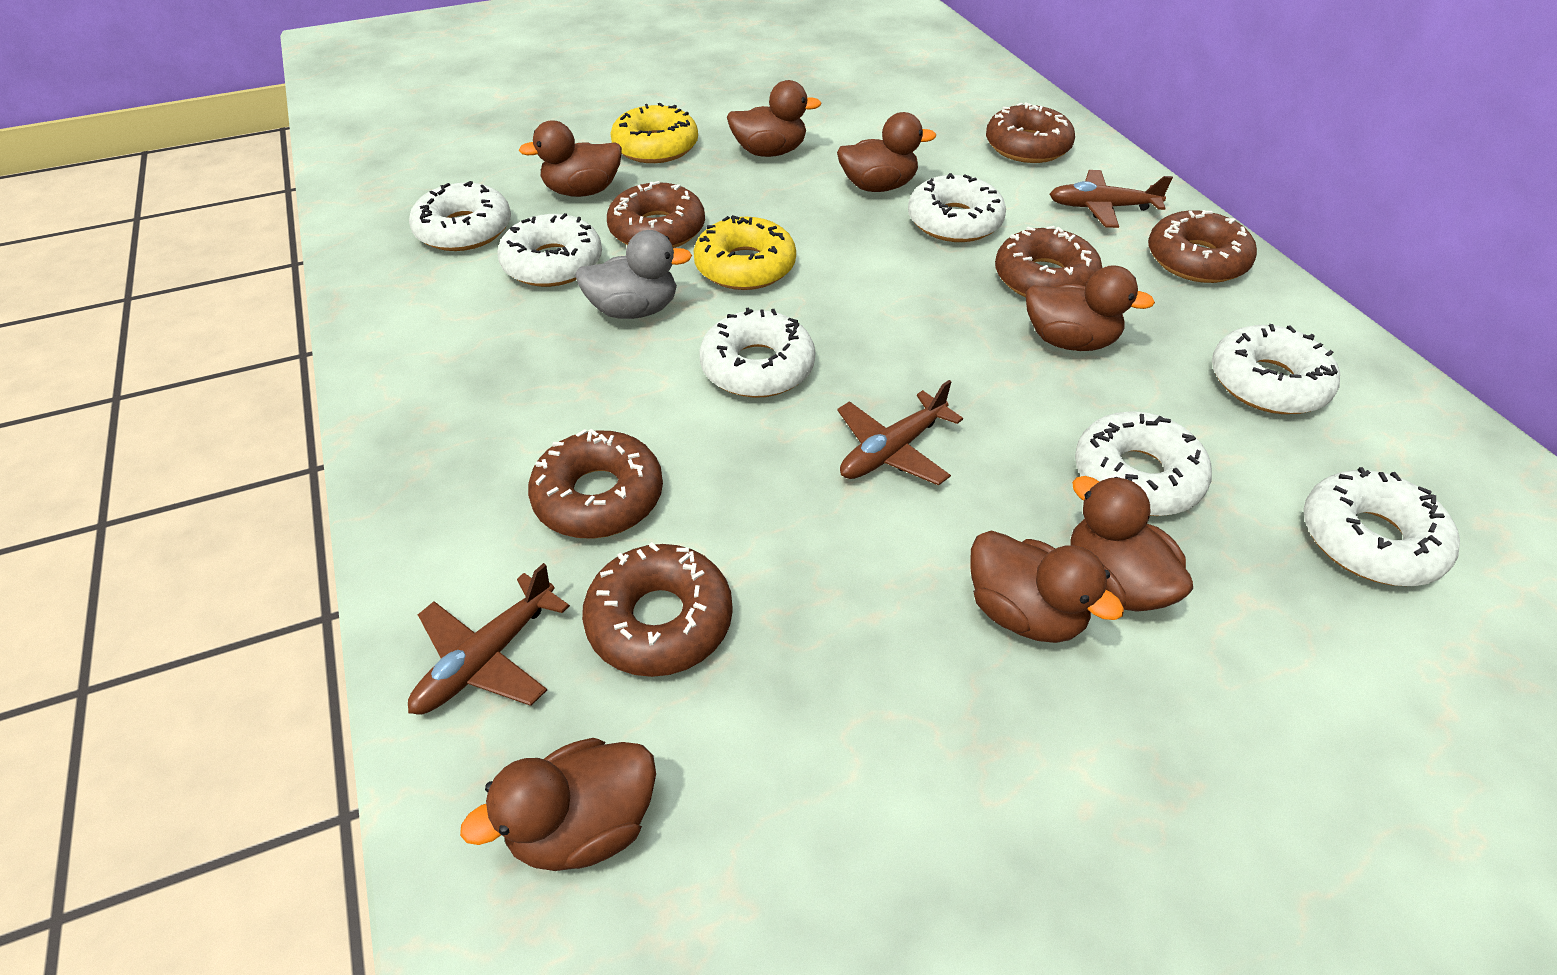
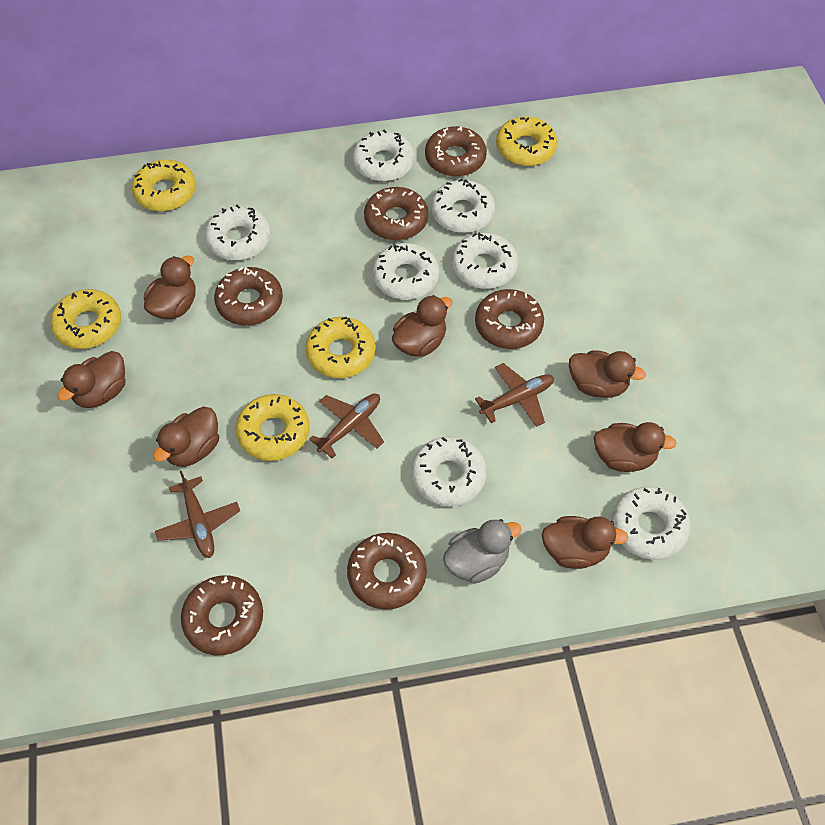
yellow donut: [610,103,698,163] [694,215,796,290] = 2 -> [50,289,121,349] [132,159,196,211] [236,394,310,461] [305,317,376,378] [496,116,558,166] = 5

